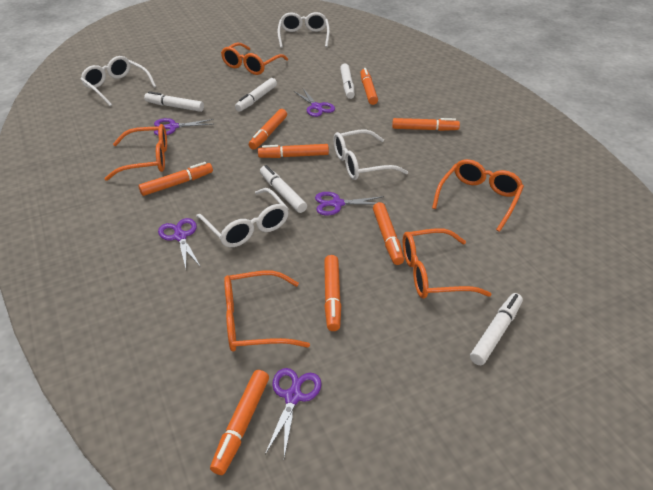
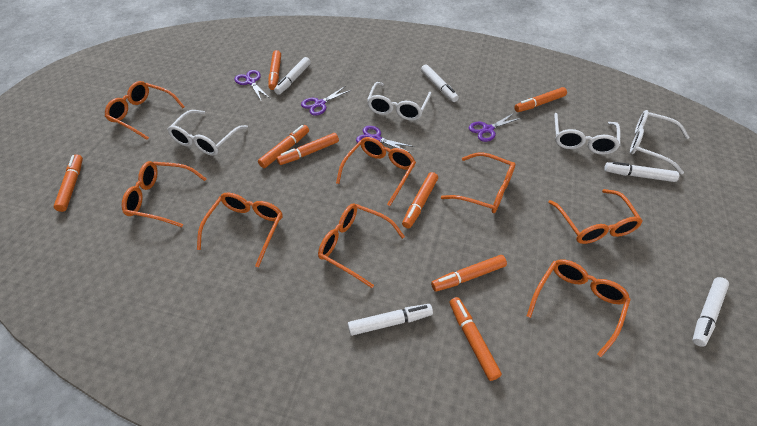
orange glasses: [104,124,167,181] [221,43,288,75] [224,271,310,352] [403,228,491,299] [432,159,524,232] = 5 -> [105,81,185,140] [122,161,206,227] [197,192,283,267] [318,203,405,288] [336,137,416,206] [441,152,516,213] [527,260,631,357] [548,189,643,244] = 8
purple scissors: [154,118,214,135] [158,218,201,268] [265,368,322,457] [294,89,335,117] [315,192,385,215] = 5 -> [235,70,271,100] [301,86,351,116] [356,126,415,153] [469,113,521,142] = 4

